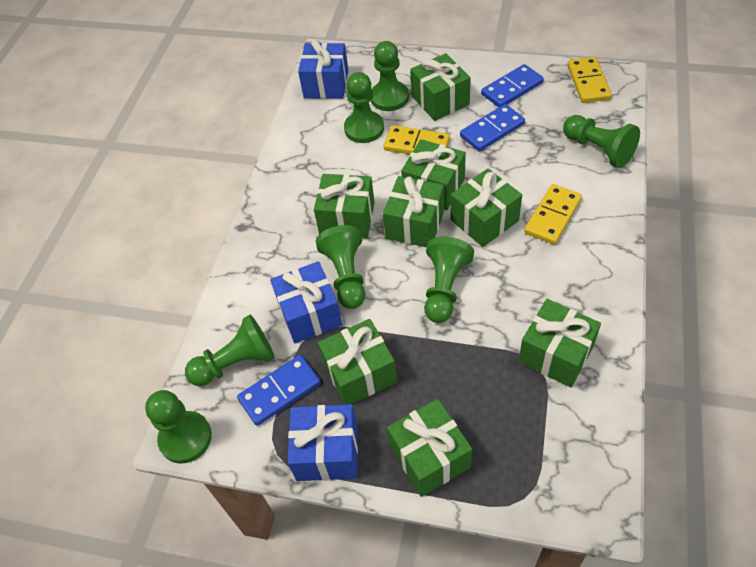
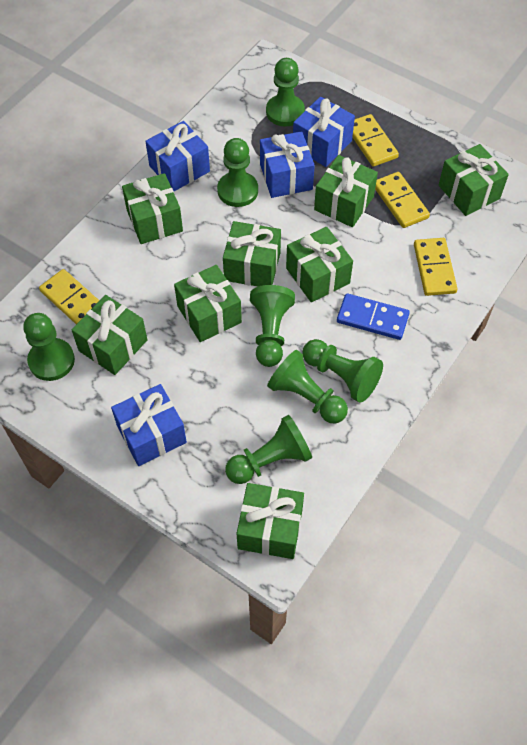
blue domino: [237,355,321,426] [460,104,525,151] [481,64,544,107] = 3 -> [337,293,410,340] = 1
blue gift: [270,261,342,344] [288,404,358,481] [298,40,349,99] = 3 -> [111,384,187,466] [145,121,210,191] [260,131,315,198] [293,97,355,167] = 4
yellow domino: [383,125,450,154] [524,184,582,245] [567,57,612,103] = 3 -> [39,269,99,324] [352,114,399,167] [375,172,430,228] [414,238,458,296] = 4

